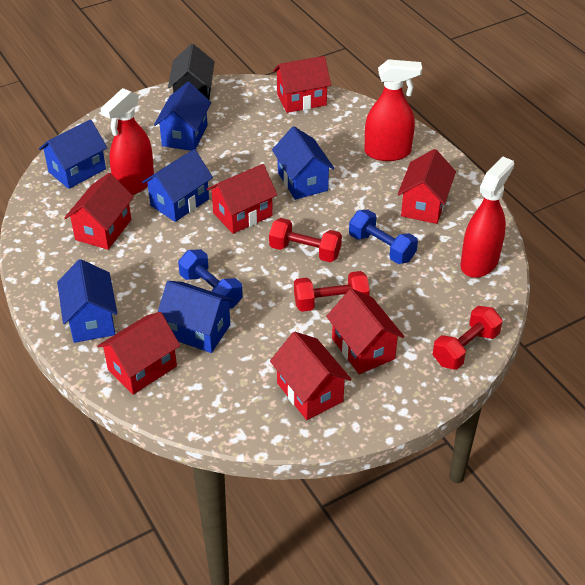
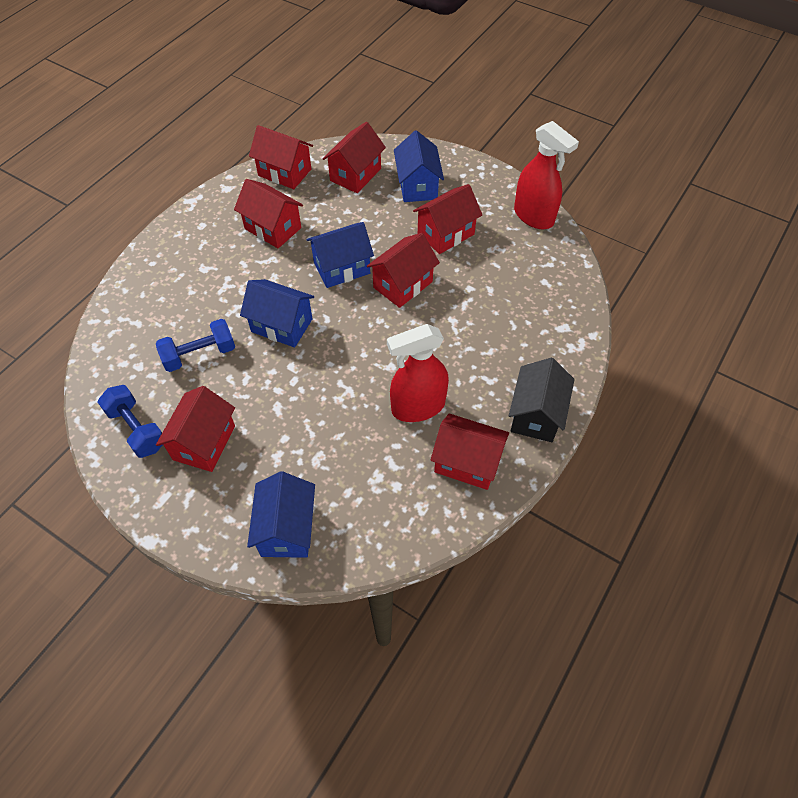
blue house: [39,119,107,189] [57,259,118,343] [142,149,213,222] [154,82,211,151] [158,281,234,353] [272,126,335,200] = 6 -> [240,279,314,347] [247,471,315,558] [306,222,374,288] [394,130,444,202] = 4
red dumbbell: [269,218,342,262] [294,271,370,312] [433,306,502,370] = 3 -> none = 0
red spray bottle: [100,88,154,195] [364,59,422,161] [461,157,514,278] = 3 -> [387,324,449,422] [514,121,579,229] = 2

